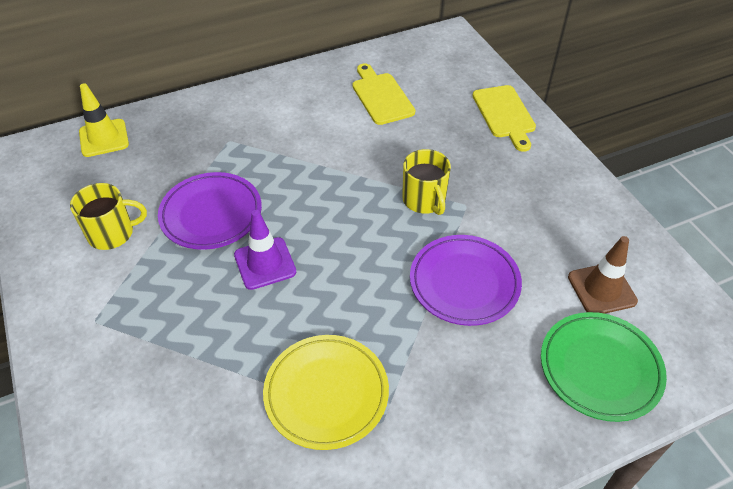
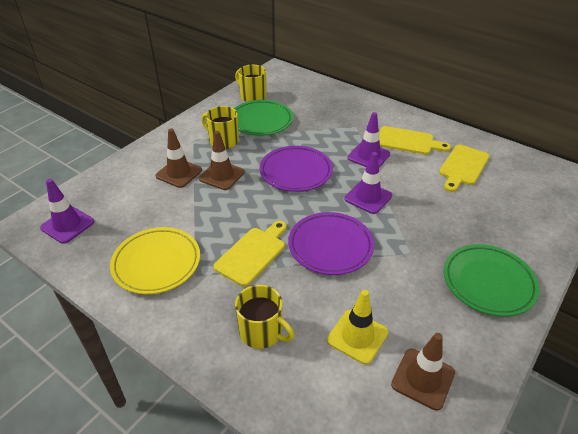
brown traffic cone: [568,236,638,314] = 1 -> [155,129,202,188] [199,131,245,190] [391,333,455,410] = 3
green plate: [541,312,667,422] = 1 -> [234,100,293,136] [444,244,540,317] = 2
purple traffic cone: [234,210,296,290] = 1 -> [40,179,94,244] [345,152,392,214] [347,112,390,168] = 3
yellow cutting board: [353,63,415,125] [473,85,536,152] = 2 -> [214,221,287,287] [379,126,451,155] [439,145,490,192] = 3
yellow mug: [70,183,147,250] [402,149,451,215] = 2 -> [201,106,239,149] [235,65,266,102] [235,285,294,349] = 3

